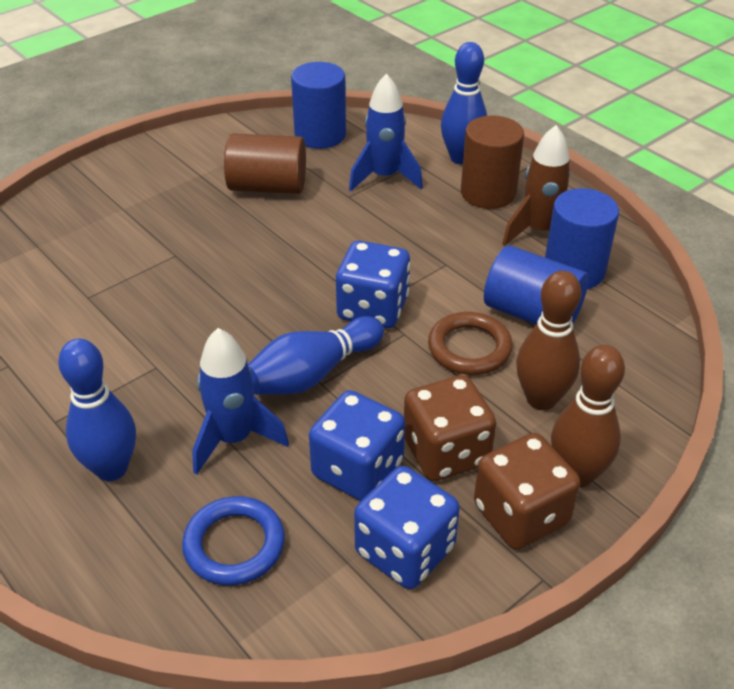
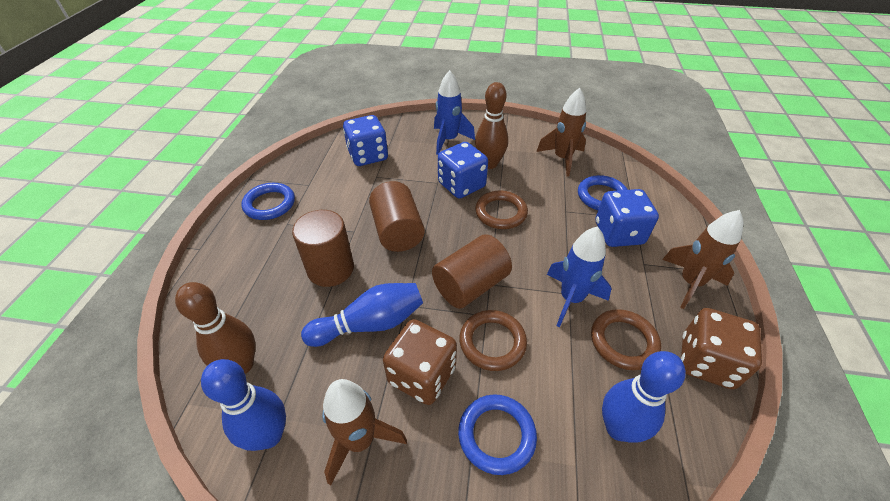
blue cylinder: [291,62,346,149] [484,245,589,324] [545,188,619,289] = 3 -> none = 0
blue ring: [182,496,285,585] = 1 -> [242,183,295,220] [458,394,537,475] [578,175,628,210] = 3
brown cylinder: [224,133,306,194] [461,115,524,209] = 2 -> [292,210,354,287] [369,181,425,252] [432,235,512,309] = 3
brown ring: [428,312,513,375] = 1 -> [460,310,527,371] [475,191,528,229] [591,309,661,370] = 3
brown rocket: [502,125,570,246] = 1 -> [322,379,407,486] [536,88,586,177] [662,210,743,309] = 3

